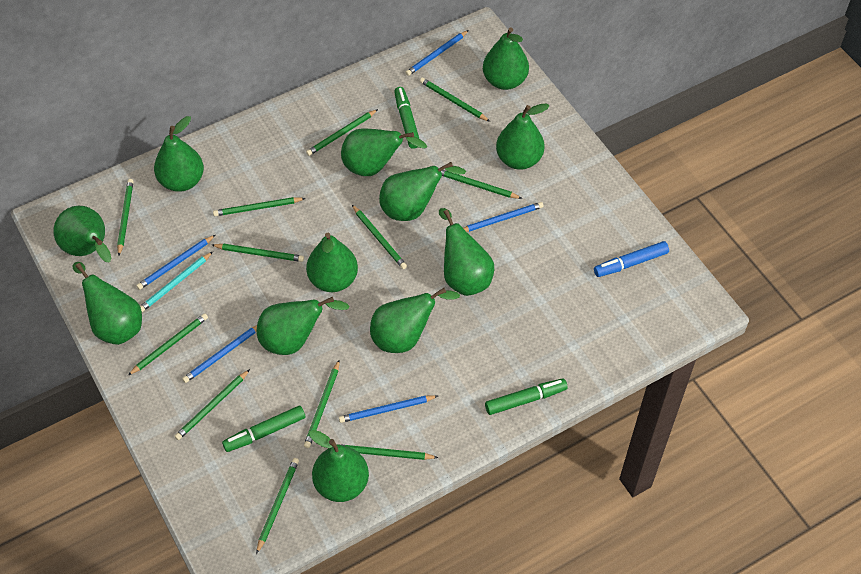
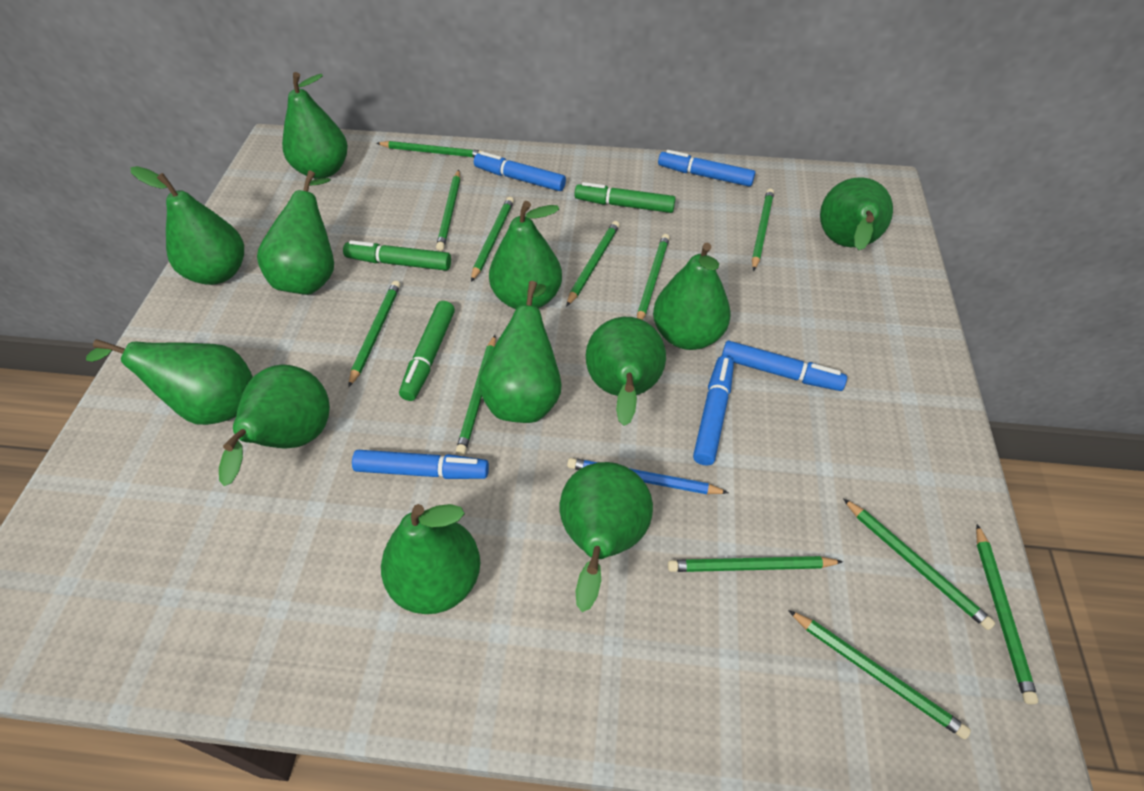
blue marker: [594,241,669,277] = 1 -> [352,450,489,479] [474,152,566,191] [658,150,755,187] [693,356,734,466] [722,341,847,391] = 5
blue pencil: [136,235,215,290] [182,325,257,383] [339,395,438,423] [405,30,469,76] [463,202,544,232] = 5 -> [567,458,729,494] = 1
turquoise pencil: [140,252,213,312] = 1 -> none = 0

